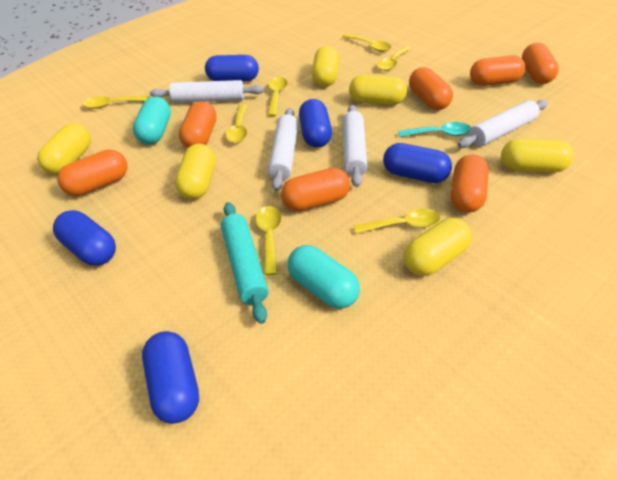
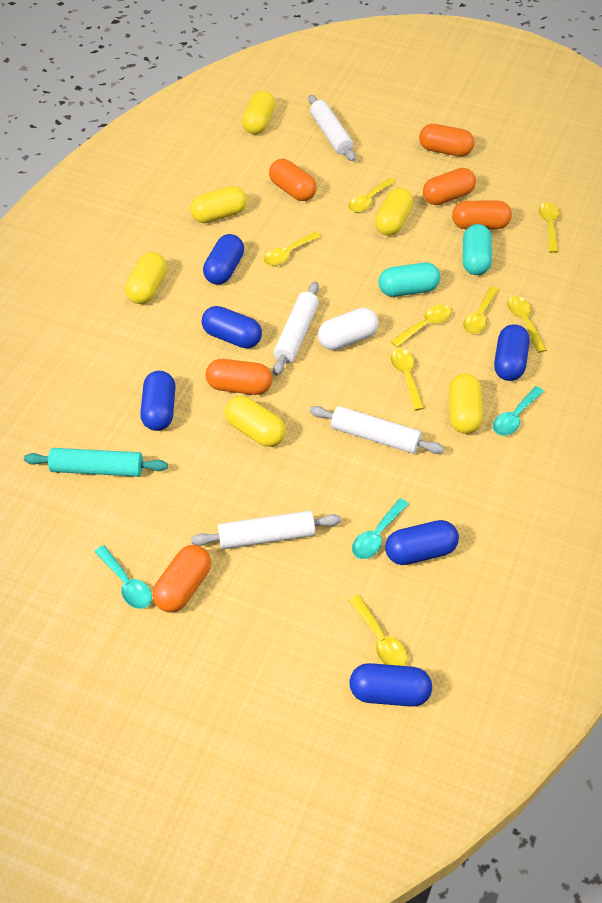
blue capsule: [53,210,116,266] [142,331,199,424] [205,55,259,82] [299,99,332,148] [383,143,452,183] = 5 -> [140,371,176,431] [202,306,262,348] [203,234,244,285] [349,663,432,707] [385,520,459,565] [494,324,530,381] = 6
orange capsule: [58,150,127,196] [179,101,217,148] [281,168,350,211] [409,67,453,110] [451,155,489,213] [470,55,526,86] [522,43,559,84] = 7 -> [152,545,211,612] [206,359,272,395] [269,159,317,201] [419,124,474,157] [423,168,476,205] [452,201,512,229] = 6
turquoise spoon: [398,122,471,137] = 1 -> [95,545,152,609] [352,498,409,559] [493,386,544,436] = 3
white capsule: none = 0 -> [318,308,379,350] = 1
yellow spoon: [82,96,151,109] [226,104,247,143] [255,206,281,275] [268,77,288,117] [342,34,391,52] [354,208,440,234] [377,46,412,71] = 7 -> [264,232,321,266] [348,178,395,213] [349,595,407,666] [390,305,452,347] [391,349,424,411] [463,286,499,334] [507,296,546,353] [539,202,559,253] = 8

